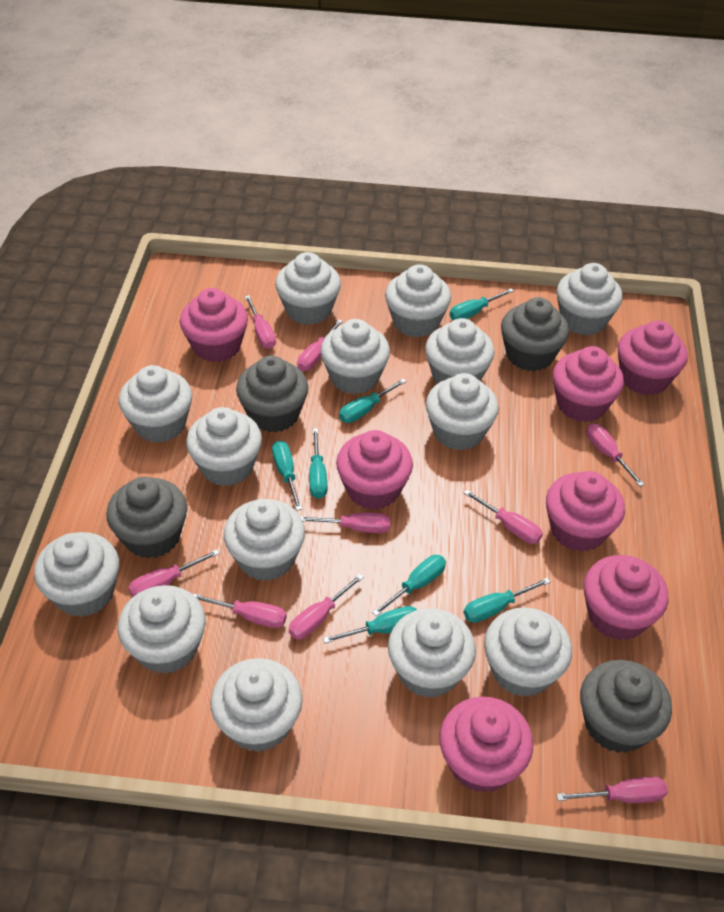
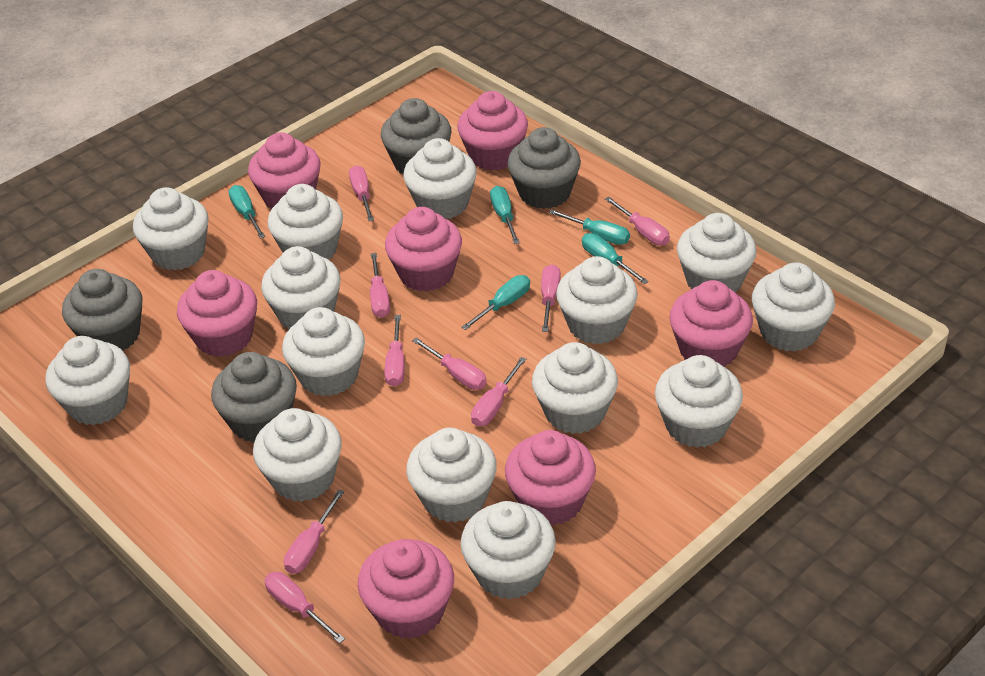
turquoise screwdriver: [272,441,302,511] [309,428,327,499] [323,606,417,643] [339,379,406,423] [372,555,446,616] [450,288,514,320] [464,577,550,623] = 7 -> [229,185,265,239] [461,275,530,330] [490,186,520,244] [549,209,630,245] [582,233,649,284] = 5

